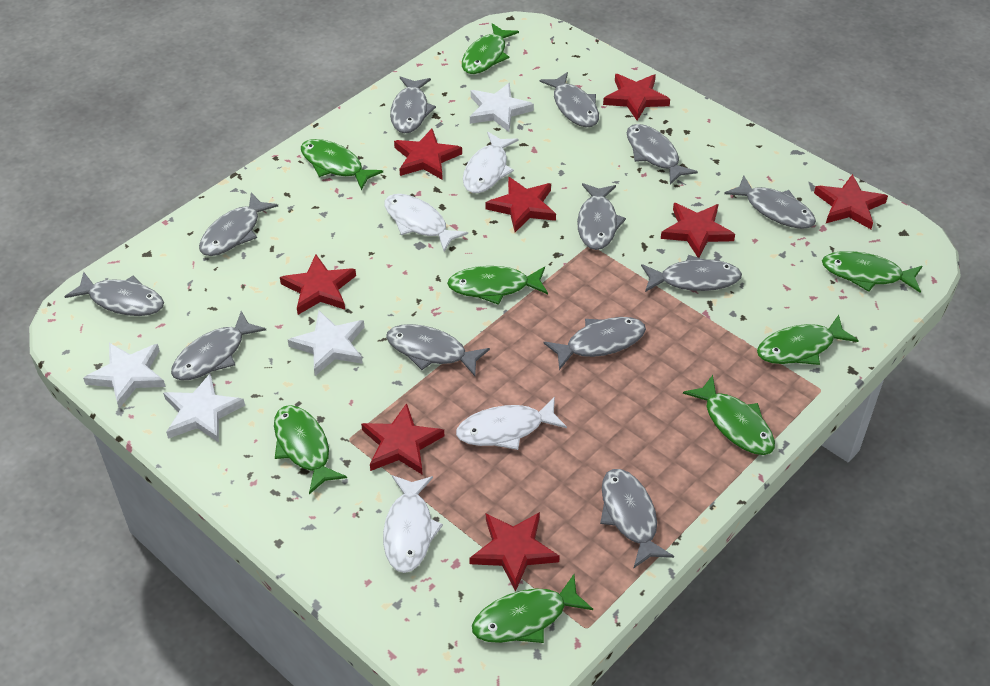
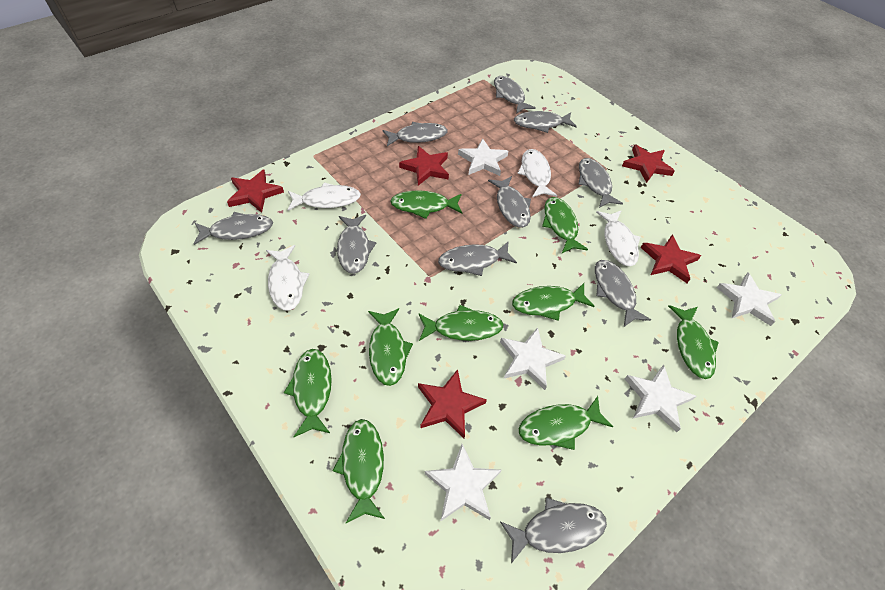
green fish: [274,405,347,494] [301,139,383,191] [447,266,548,305] [462,23,519,74] [472,574,593,643] [683,375,775,455] [757,315,859,365] [822,251,922,293] = 8 -> [284,349,332,437] [333,419,385,524] [368,308,413,386] [390,190,462,219] [419,305,504,341] [512,283,594,321] [519,396,613,450] [542,197,588,253] [668,305,719,379] = 9
grey fish: [64,272,164,316] [171,311,266,380] [199,193,278,256] [386,324,490,376] [390,76,436,133] [539,72,599,127] [544,317,646,370] [577,183,626,250] [600,469,674,568] [627,124,698,185] [641,255,742,292] [724,175,816,229] = 12 -> [194,212,273,245] [337,215,376,274] [383,122,448,146] [438,241,517,276] [488,176,531,228] [494,76,536,114] [500,498,607,564] [514,111,577,133] [578,158,623,208] [595,260,651,327] = 10
red star: [280,255,356,315] [361,403,444,475] [394,128,462,180] [469,512,560,592] [486,177,556,232] [603,74,670,121] [661,203,735,258] [814,174,888,229] = 8 -> [227,169,284,213] [399,146,449,186] [418,369,487,438] [622,144,675,183] [641,234,701,283] = 5
white star: [83,343,166,409] [163,374,245,443] [288,311,365,376] [470,83,534,132] = 4 -> [425,444,501,521] [458,139,508,176] [500,327,566,390] [625,365,696,432] [717,272,781,326] = 5

